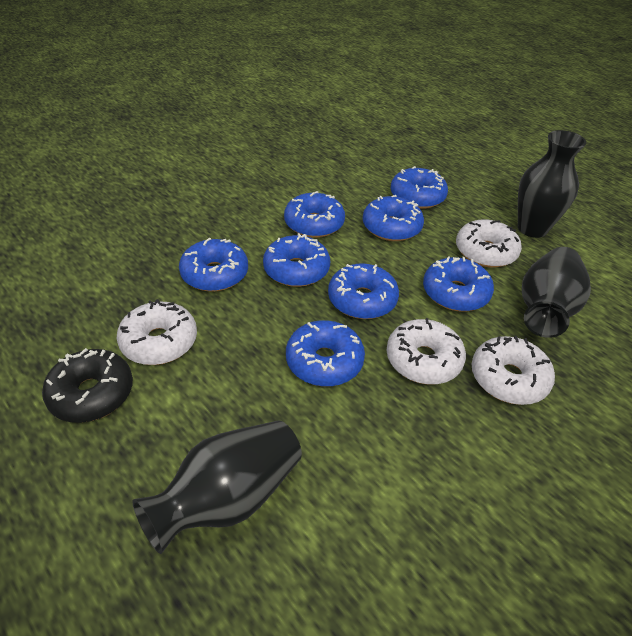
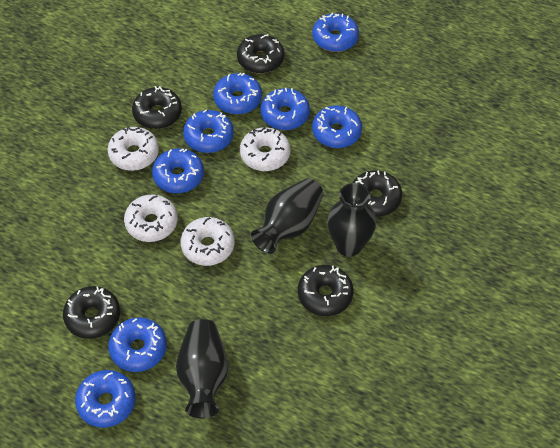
black donut: [42,348,133,423] = 1 -> [63,286,120,339] [132,86,182,129] [237,34,284,74] [298,265,353,316] [353,170,402,217] = 5

